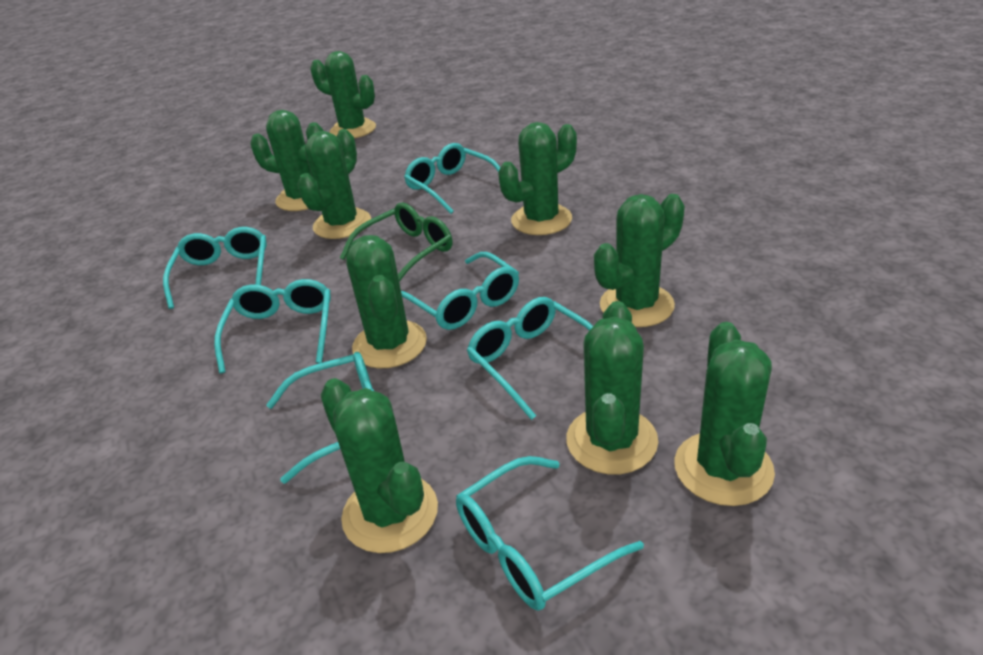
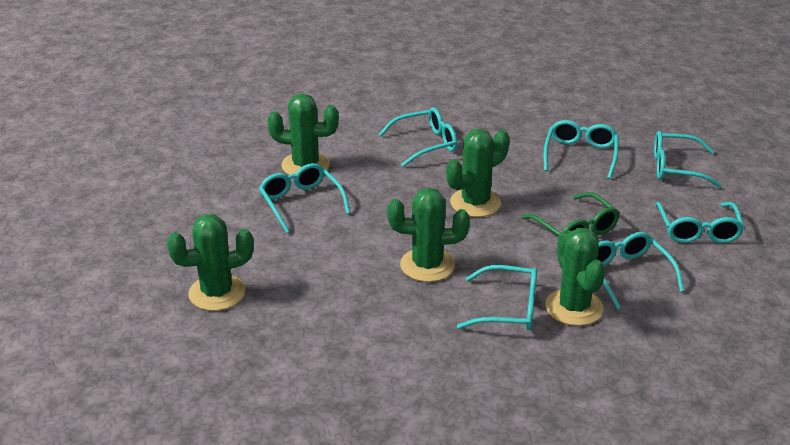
green cactus: [250,110,323,211] [297,129,371,239] [310,51,376,138] [320,378,438,553] [346,235,427,368] [499,122,577,235] [566,301,658,474] [594,194,685,327] [674,322,775,506] = 9 -> [167,214,254,311] [267,93,339,175] [388,188,470,282] [446,129,510,217] [545,228,605,326] = 5

